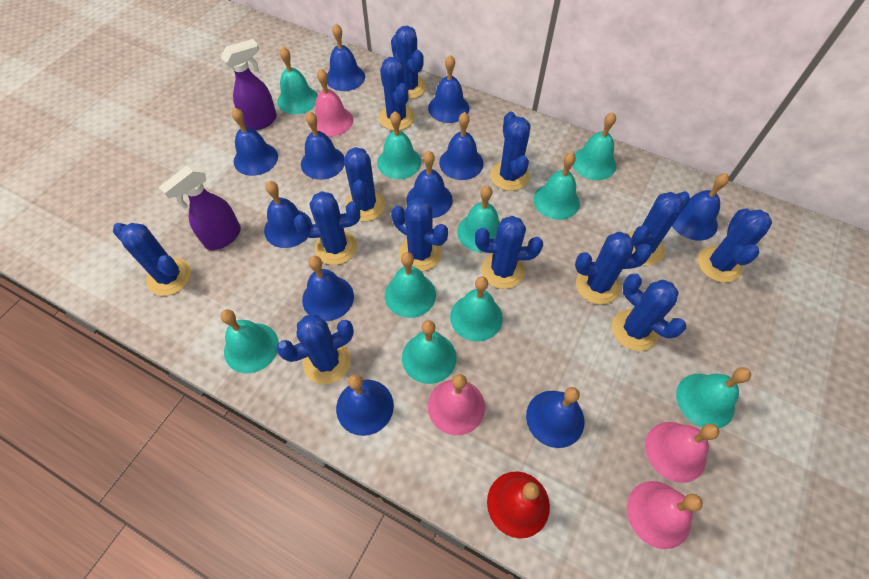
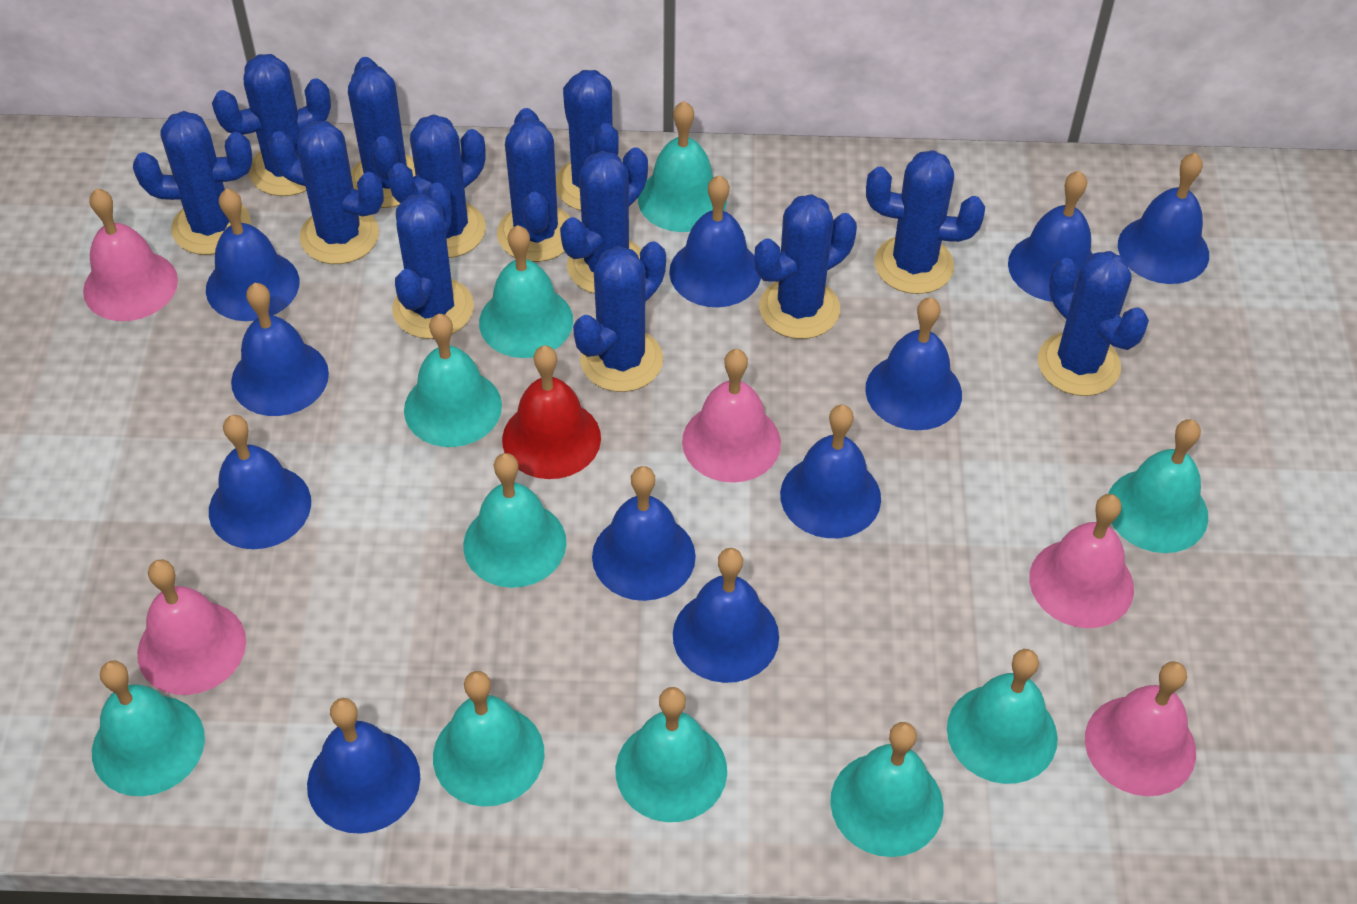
pink bell: [315,69,353,137] [428,374,485,435] [627,481,703,549] [645,422,720,483] = 4 -> [83,188,178,321] [137,559,246,695] [682,349,781,483] [1029,494,1134,628] [1085,661,1196,796] = 5
purple spray bottle: [159,166,241,250] [221,39,277,130] = 2 -> none = 0

